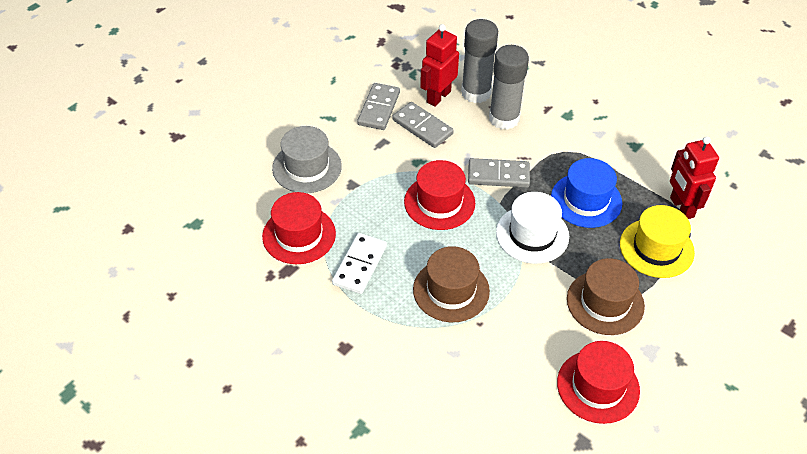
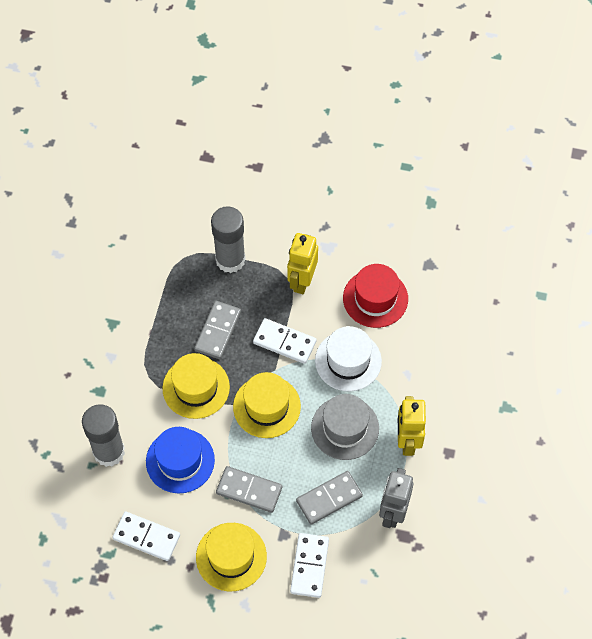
brown hat: [413,246,490,322] [567,258,645,335] = 2 -> none = 0
grey robot: none = 0 -> [379,468,414,528] = 1
red hat: [262,192,336,264] [404,160,475,230] [557,341,640,424] = 3 -> [343,264,408,328] = 1
red robot: [420,24,459,107] [670,136,719,219] = 2 -> none = 0
white domino: [332,233,387,294] = 1 -> [112,511,180,561] [253,318,317,364] [290,533,329,598] = 3
yellow hat: [620,205,695,278] = 1 -> [162,353,230,419] [196,523,267,591] [233,372,301,438] = 3
yellow robot: none = 0 -> [287,233,318,294] [398,396,426,456] = 2

